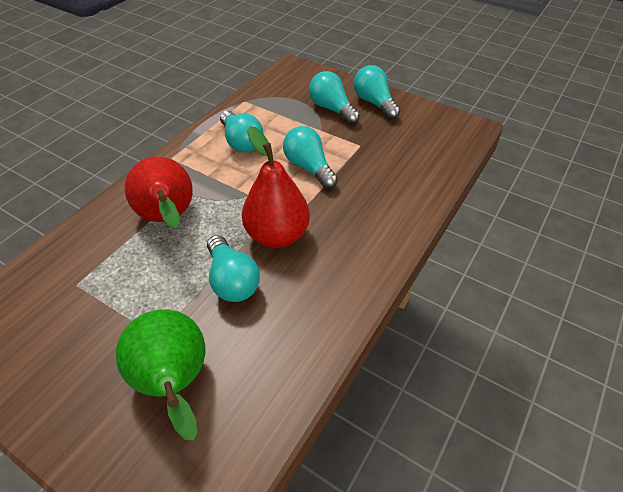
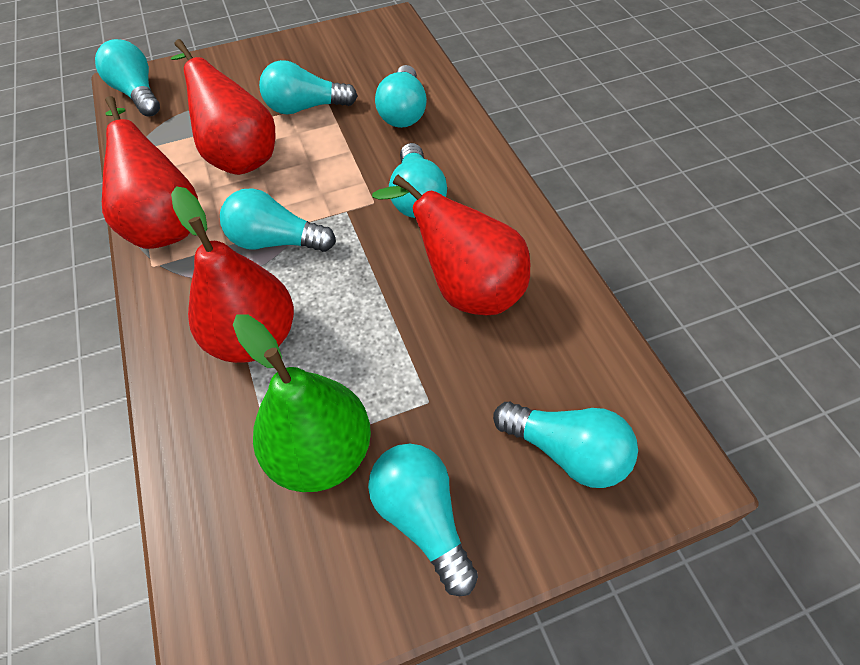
red pear: [125,157,193,228] [242,126,310,248] = 2 -> [102,96,198,249] [171,39,275,175] [171,186,294,363] [372,175,530,315] = 4
turquoise light bulb: [207,235,260,302] [220,110,263,152] [283,126,338,189] [309,71,360,125] [353,65,400,120] = 5 -> [95,39,160,117] [220,188,336,252] [259,60,357,115] [368,444,478,596] [375,65,427,128] [389,143,447,218] [493,402,638,488] = 7

